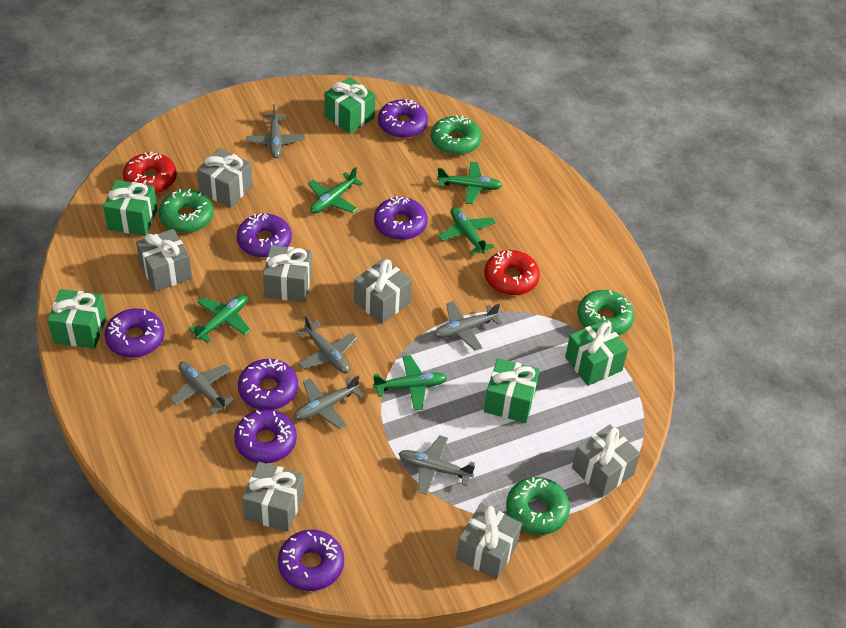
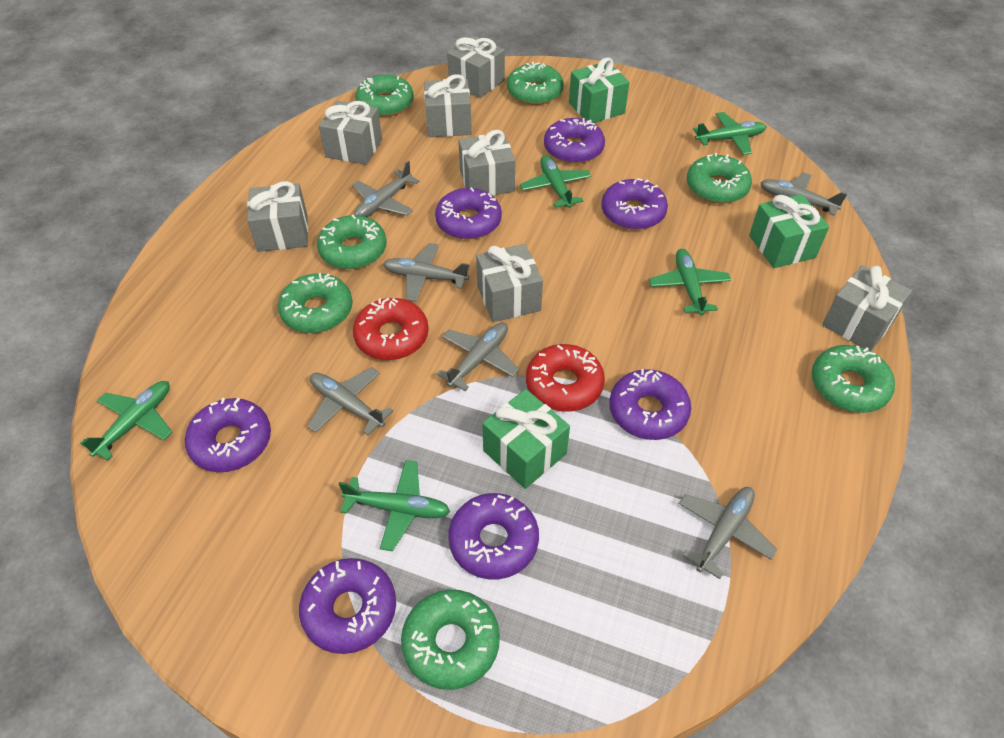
green donut: [159,189,214,233] [431,115,482,155] [506,477,570,535] [577,290,634,335] = 4 -> [278,273,353,333] [317,215,387,269] [355,74,413,117] [401,590,500,690] [507,62,564,105] [687,153,752,204] [812,345,895,413] = 7
green gift: [47,289,107,349] [103,180,157,236] [324,77,375,134] [484,358,540,423] [565,320,628,386] = 5 -> [482,389,570,489] [569,57,629,123] [749,194,829,268] = 3

